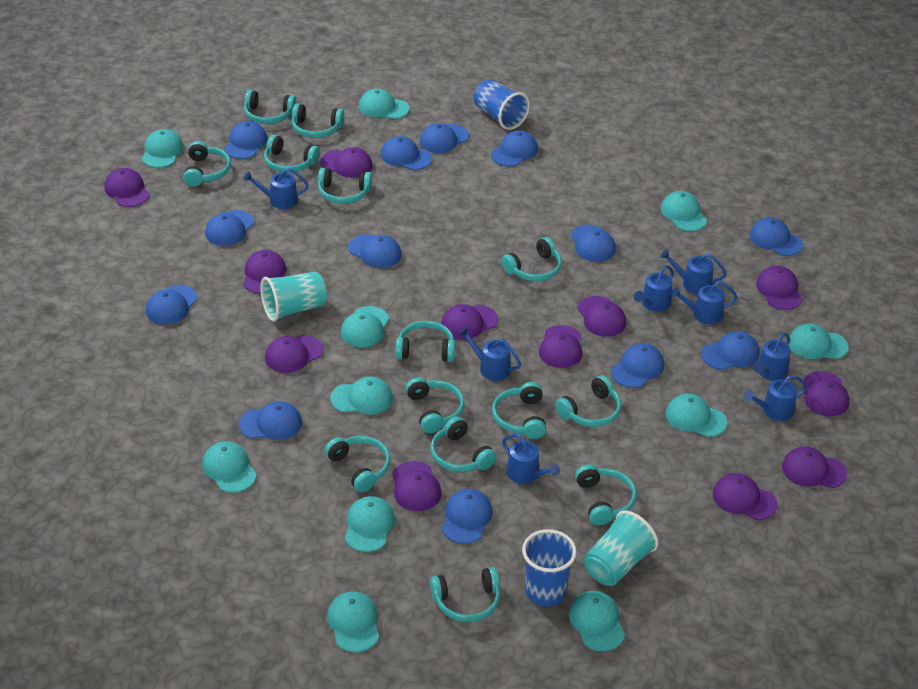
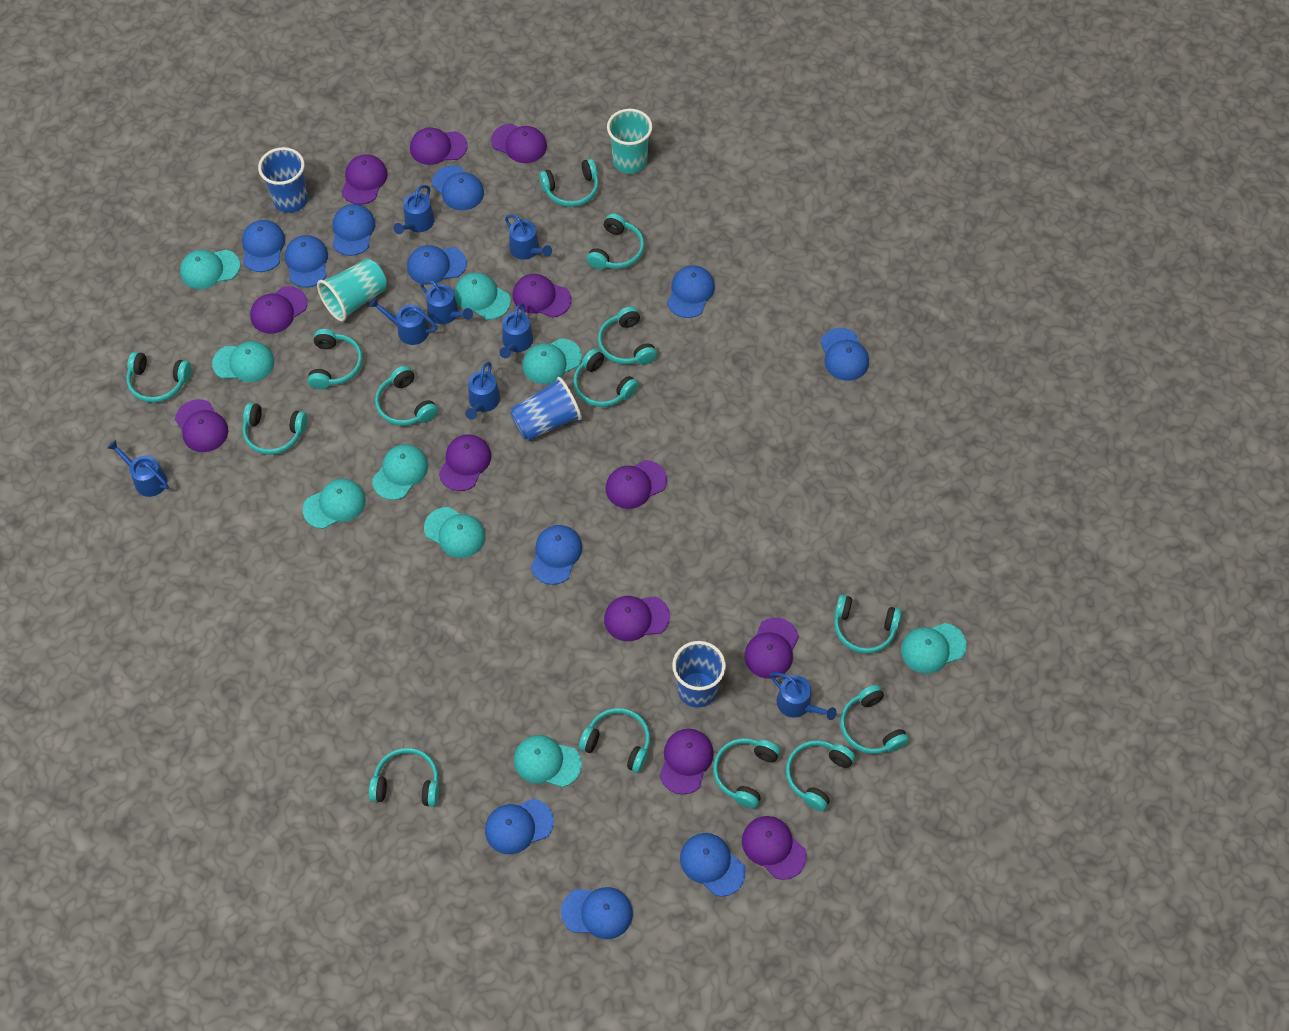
blue cap: [146,285,198,325] [205,210,254,246] [224,121,267,159] [238,401,302,440] [348,234,401,268] [381,136,432,170] [420,123,469,153] [441,489,493,544] [491,130,538,166] [570,225,616,262] [611,343,664,388] [701,331,760,370] [750,217,803,256] = 13 -> [242,220,285,272] [285,235,328,287] [333,204,375,256] [407,245,467,285] [432,165,484,210] [485,799,554,854] [531,525,582,585] [561,887,633,939] [667,265,715,318] [680,833,746,897] [820,328,869,381] = 11
blue cup: [473,79,530,130] [522,529,577,606] = 2 -> [258,147,308,213] [510,377,582,441] [672,641,726,708] = 3
turquoise cap: [142,129,183,168] [202,441,257,493] [327,592,379,652] [330,376,393,415] [341,306,389,347] [345,496,395,552] [359,88,409,119] [569,591,625,651] [661,191,707,231] [666,393,727,437] [788,323,849,359] = 11 -> [180,250,240,289] [212,341,274,382] [303,479,366,529] [372,444,428,500] [424,507,485,558] [454,272,511,320] [514,735,582,787] [522,338,582,384] [901,623,967,674] = 9

